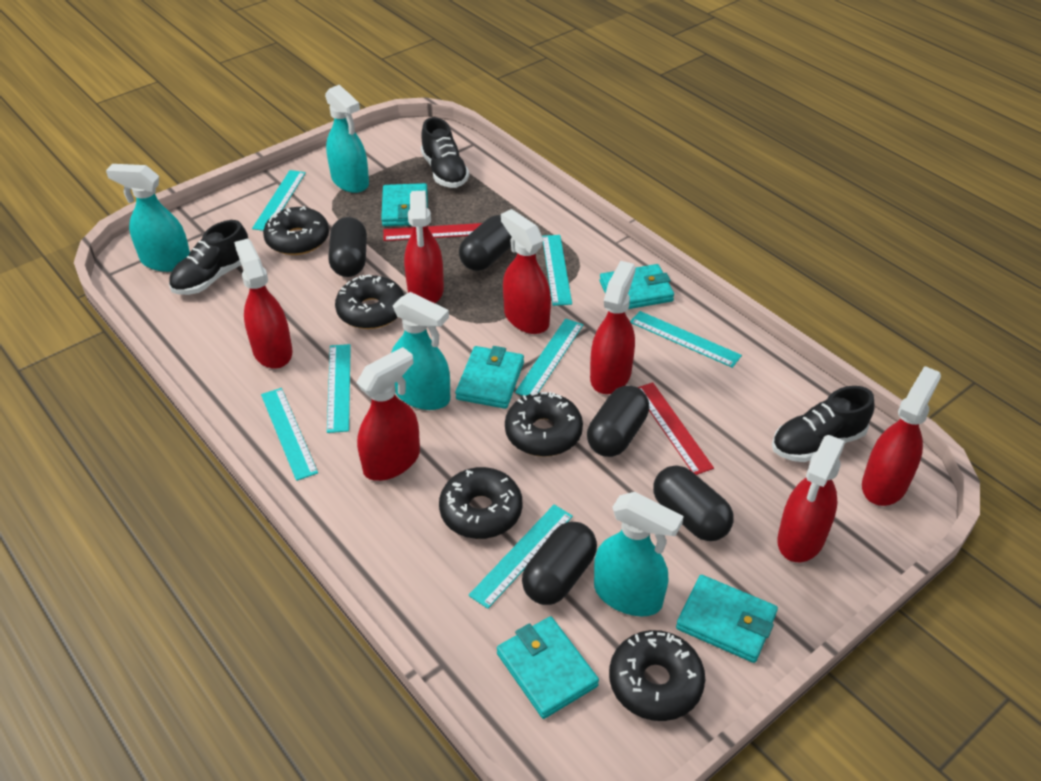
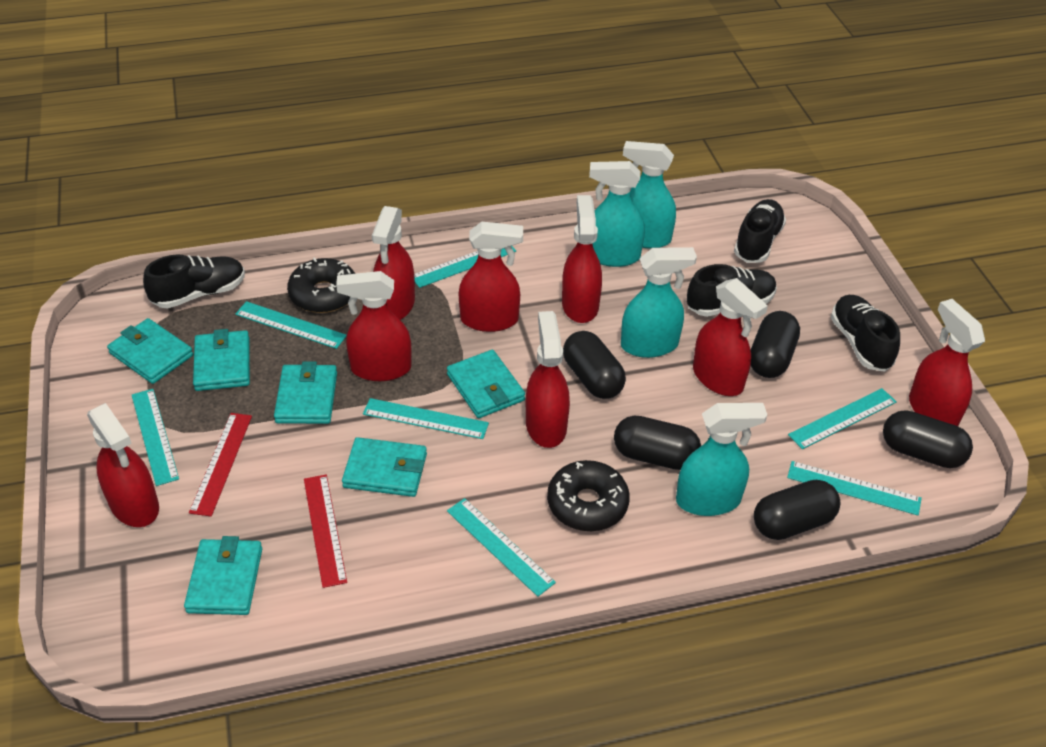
black donut: [263,206,329,255] [335,274,404,329] [439,467,522,539] [505,392,583,457] [609,630,705,721] = 5 -> [287,258,355,313] [547,460,630,531] = 2
black shoe: [169,220,248,295] [421,117,469,188] [772,386,874,462] = 3 -> [143,255,245,308] [687,264,777,317] [734,199,786,263] [831,295,900,372] = 4
red spray bottle: [234,239,293,369] [356,347,420,481] [404,191,444,303] [501,209,551,334] [590,261,636,394] [777,435,846,562] [862,366,941,506] = 7 -> [87,403,159,527] [336,271,412,381] [372,206,415,320] [459,222,523,332] [526,311,570,448] [562,195,602,323] [693,278,768,396] [909,299,985,426] = 8
turquoise wallet: [381,183,428,226] [455,346,524,409] [497,616,599,719] [600,264,674,309] [676,575,778,663] = 5 -> [107,318,193,384] [184,536,262,615] [193,329,250,391] [274,361,337,424] [342,437,427,497] [447,350,525,418] = 6

